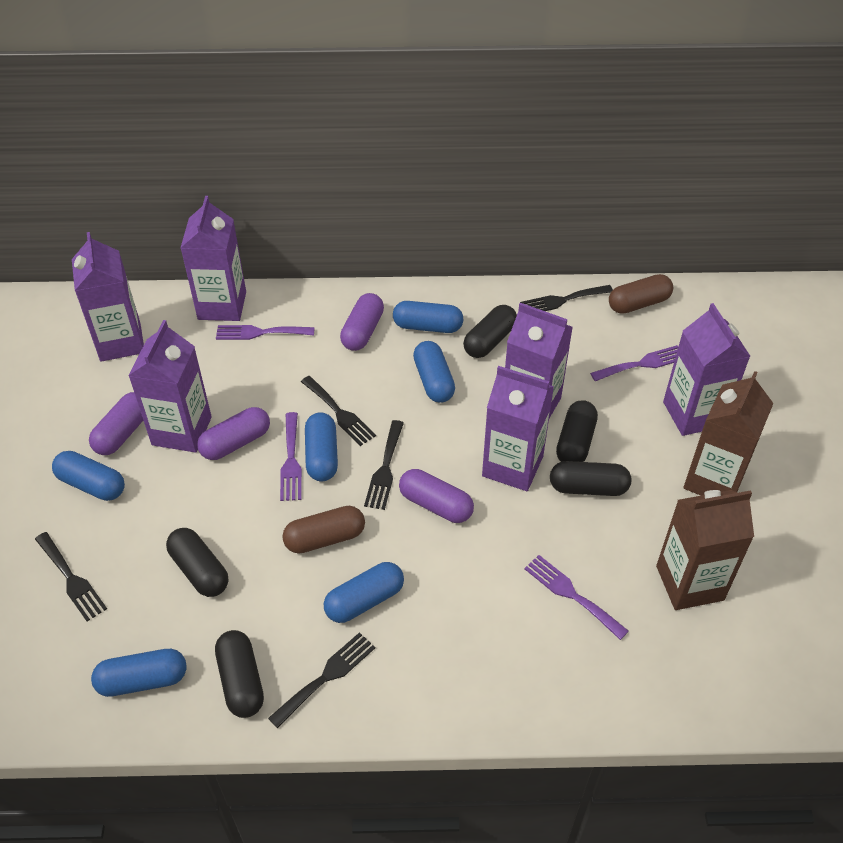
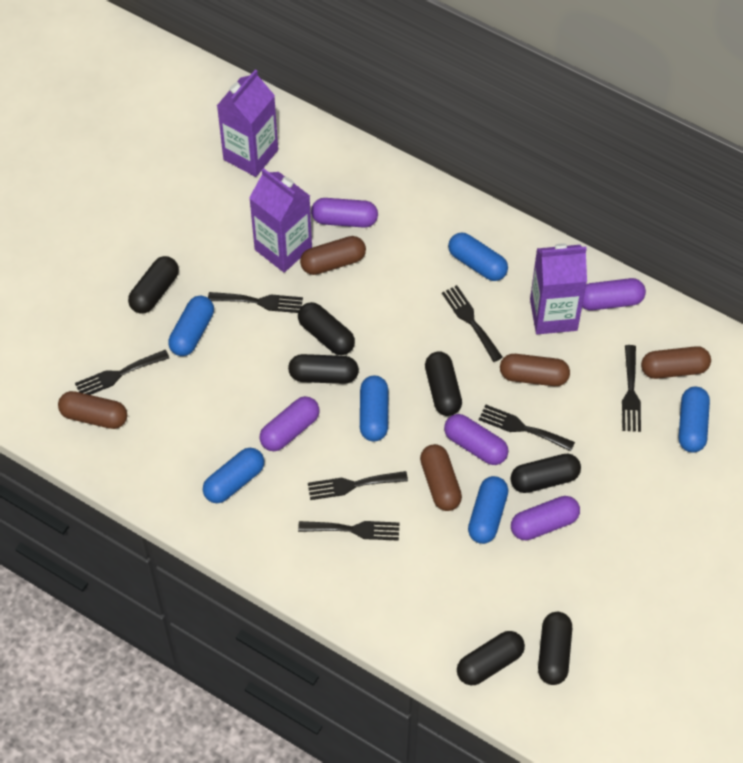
black capsule: [166,528,228,597] [215,630,264,718] [463,305,517,358] [550,461,631,496] [556,400,598,462] = 5 -> [128,256,179,314] [288,354,359,384] [298,302,355,355] [425,351,462,416] [457,631,525,685] [511,454,581,493] [538,612,572,685] = 7
black fork: [35,532,107,622] [268,632,375,728] [301,376,376,446] [364,420,404,510] [520,285,613,311] = 5 -> [75,350,169,395] [208,292,303,313] [298,521,400,541] [308,471,408,500] [442,285,503,362] [479,405,575,451] [622,345,641,432] = 7
brown capsule: [282,506,365,554] [609,274,673,314] = 2 -> [58,391,127,429] [300,236,366,275] [420,444,462,511] [500,354,570,386] [641,346,711,379] = 5
brown carton: [656,490,754,610] [683,371,774,496] = 2 -> none = 0
purple capsule: [89,392,143,455] [197,407,270,460] [340,293,384,351] [399,469,474,523] = 4 -> [260,396,319,451] [311,198,378,228] [444,414,508,465] [511,496,580,540] [582,278,646,310] = 5
purple carton: [72,232,144,362] [128,320,212,453] [180,196,246,321] [482,366,554,491] [505,303,573,418] [663,303,750,436] = 6 -> [217,69,278,177] [249,168,312,273] [530,244,587,334] = 3
purple fork: [216,325,315,340] [280,412,302,501] [524,555,629,640] [590,345,678,381] = 4 -> none = 0

